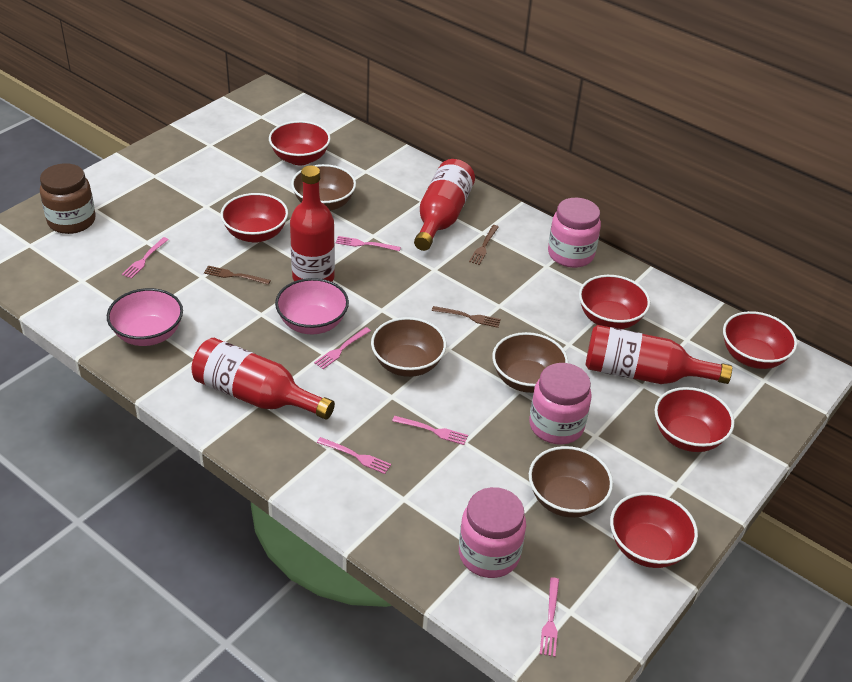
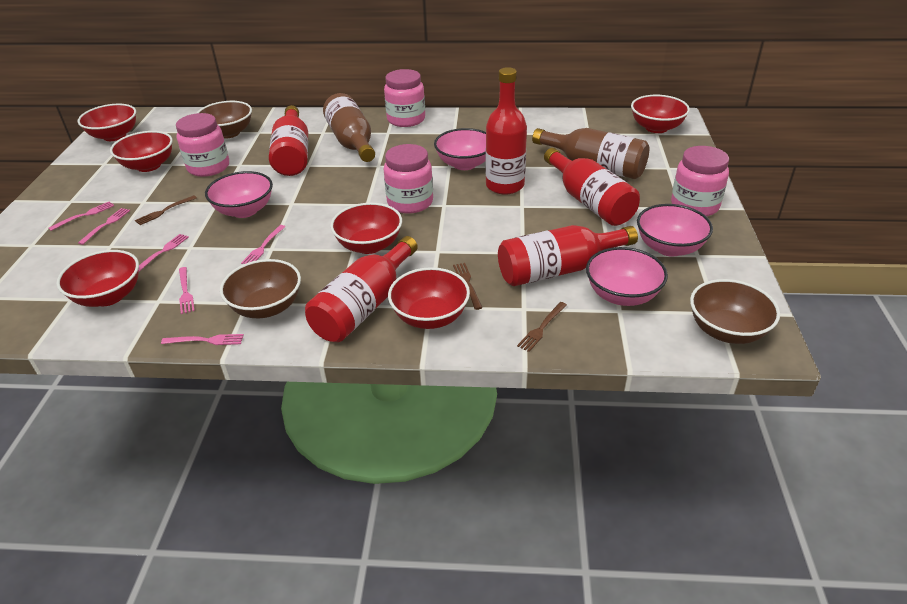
brown bottle: none = 0 -> [323,93,375,162] [532,128,649,179] = 2
brown bowl: [291,164,356,211] [371,317,446,377] [492,332,568,393] [529,446,613,518] = 4 -> [197,101,252,138] [220,259,301,318] [690,279,780,344] = 3
brown jar: [40,163,96,234] = 1 -> none = 0
pink bowl: [107,288,183,346] [275,278,349,334] = 2 -> [205,171,273,218] [434,128,486,170] [586,247,668,306] [637,204,713,257] = 4
pink jar: [459,487,526,578] [529,363,592,444] [548,198,601,268] = 3 -> [176,113,229,177] [384,69,425,127] [384,144,433,213] [671,146,729,217] = 4
red bottle: [191,338,335,419] [290,165,335,282] [414,159,475,251] [585,325,732,384] = 4 -> [269,105,308,176] [305,236,418,342] [486,67,527,195] [498,225,638,286] [544,148,640,226] = 5

